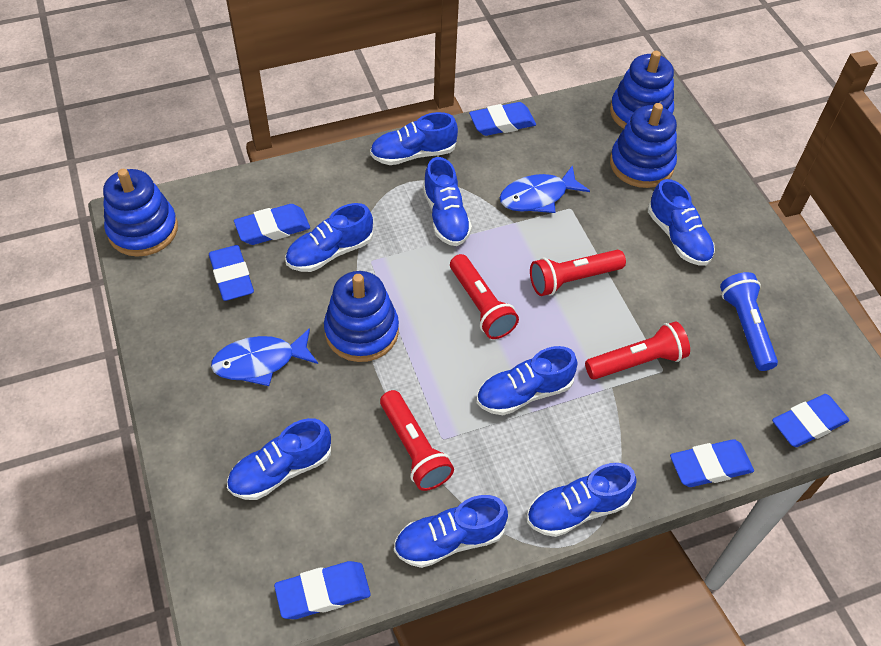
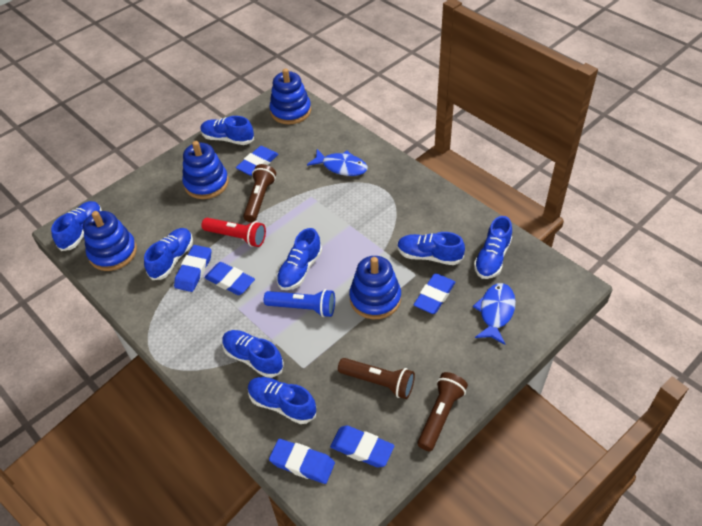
brown flashlight: none = 0 -> [243,164,276,222] [338,358,415,399] [417,372,468,451] = 3
red flashlight: [380,390,454,491] [450,254,519,339] [530,250,626,296] [585,321,690,379] = 4 -> [201,218,266,247] = 1

